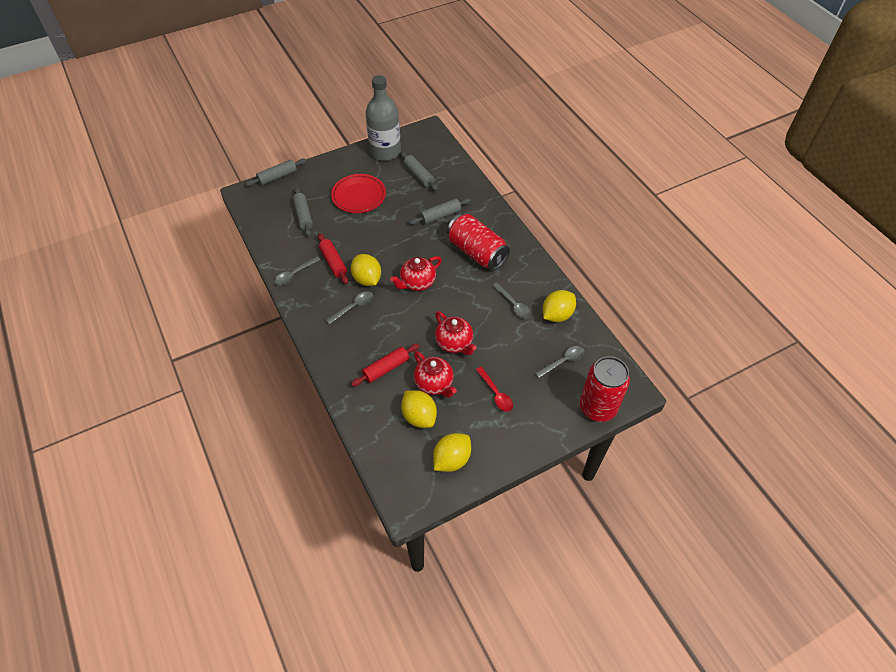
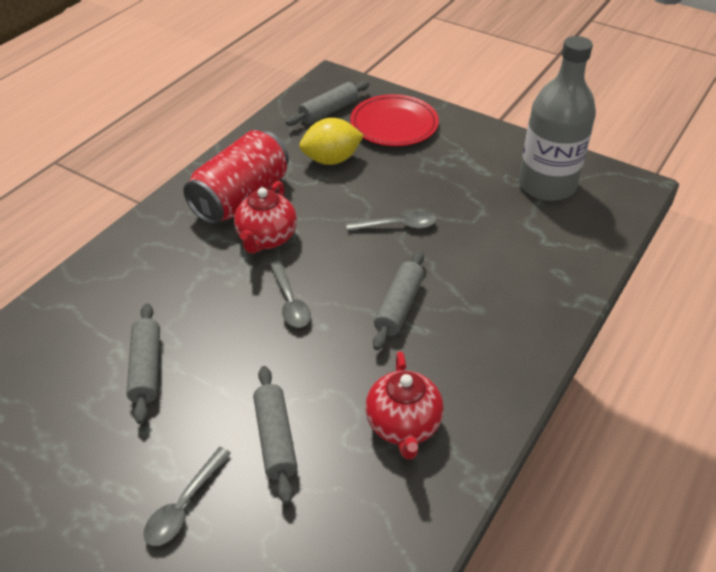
grey spoon: [275,256,320,285] [326,291,373,324] [492,283,531,318] [535,346,585,378] = 4 -> [143,447,231,547] [270,261,311,328] [346,211,437,231] = 3
red can: [447,214,510,270] [580,356,630,422] = 2 -> [184,130,289,224] = 1
red rolling pin: [318,233,348,284] [351,343,419,387] = 2 -> none = 0
red spoon: [476,367,513,412] = 1 -> none = 0
red teapot: [390,256,442,291] [414,351,457,397] [435,311,477,355] = 3 -> [234,181,297,254] [365,351,444,459] = 2
yellow lemon: [351,254,381,286] [401,390,437,428] [433,433,471,472] [543,290,576,322] = 4 -> [300,118,364,165] = 1

